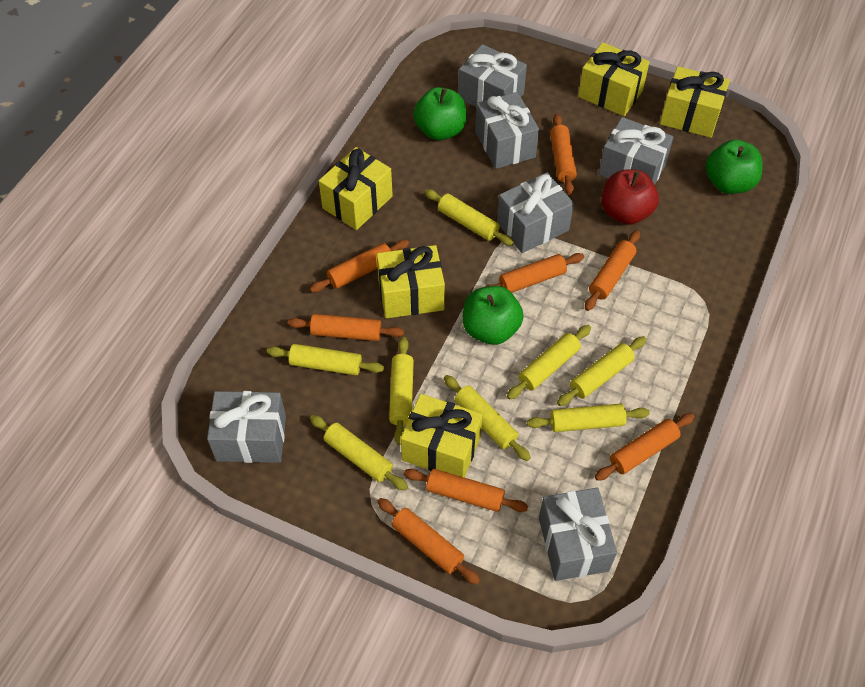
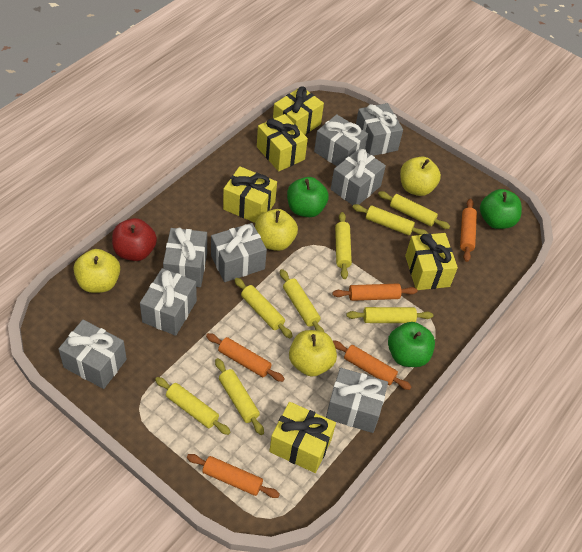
grey gift: [207,391,286,463] [458,44,527,107] [475,92,539,169] [497,172,574,253] [539,488,617,581] [599,117,673,185] = 6 -> [58,320,127,389] [140,268,197,336] [163,228,207,287] [211,223,267,282] [314,114,368,166] [326,368,388,433] [331,148,386,205] [356,103,403,156] = 8
orange rolling pin: [288,314,404,341] [310,240,409,292] [377,498,480,585] [404,469,528,512] [485,253,584,293] [550,114,577,195] [585,230,640,311] [595,413,694,481] = 8 -> [187,454,280,498] [206,333,285,382] [332,283,417,301] [333,341,411,390] [460,199,477,262] = 5
yellow apple: none = 0 -> [73,249,120,293] [255,209,298,251] [289,330,337,377] [400,157,441,196] = 4

